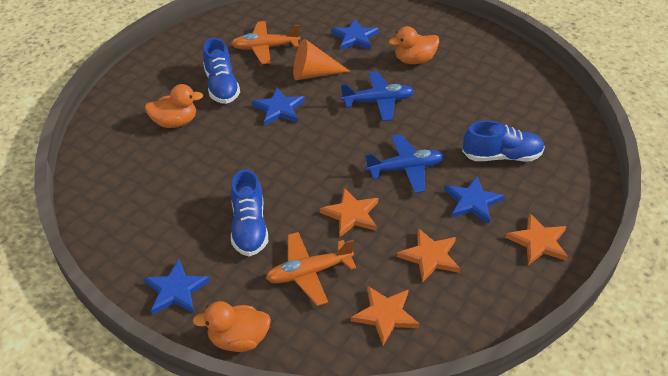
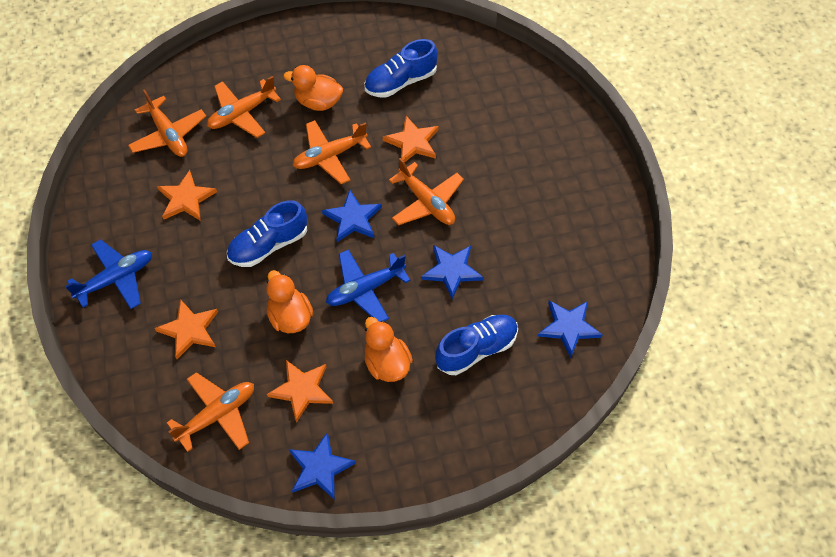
orange cone: [293,39,350,80] = 1 -> none = 0
orange plane: [231,21,300,64] [266,232,356,306] = 2 -> [128,89,206,157] [167,372,254,452] [207,76,281,138] [292,120,371,184] [389,158,464,226] = 5

